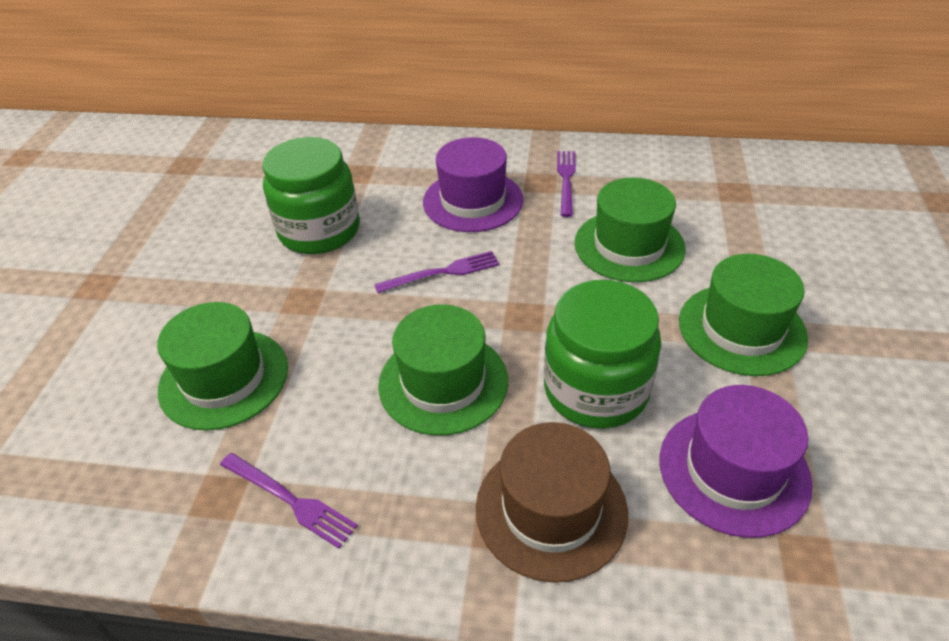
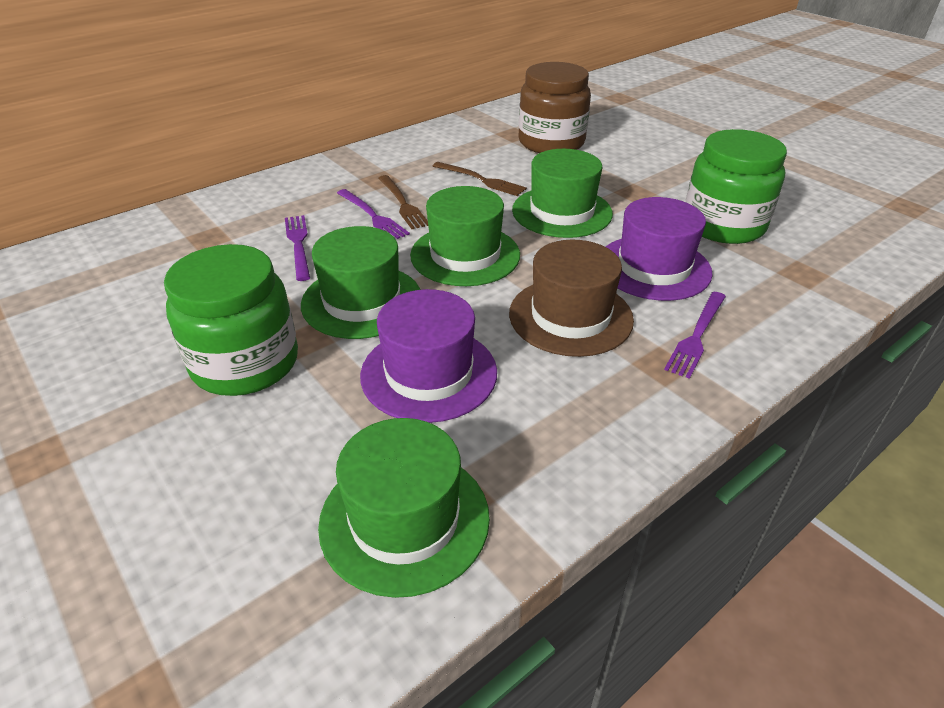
brown fork: none = 0 -> [379,175,428,229] [433,162,527,196] = 2
brown jar: none = 0 -> [519,62,591,153] = 1

